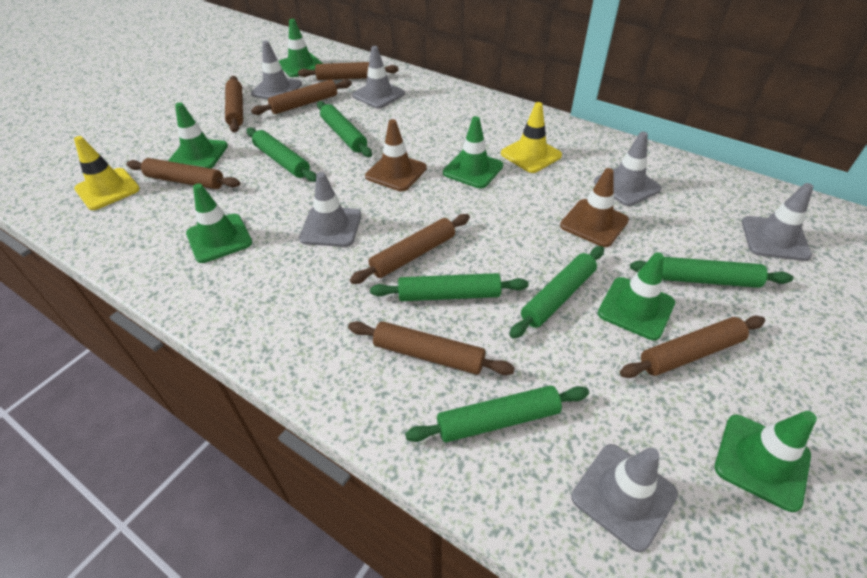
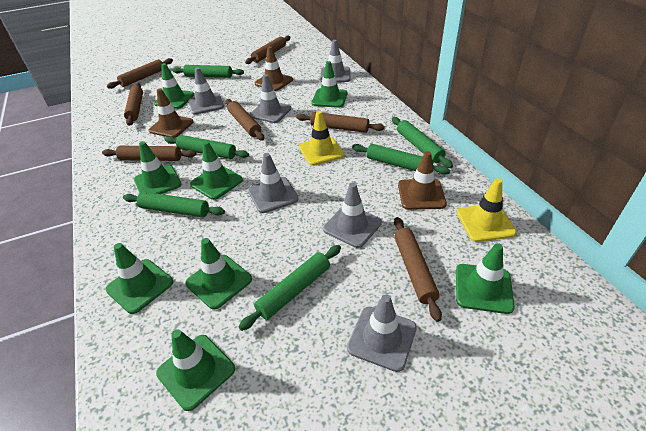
brown traffic cone: [365,119,427,191] [560,168,629,247] = 2 -> [149,89,194,138] [255,46,293,91] [398,151,447,210] = 3
green traffic cone: [168,102,228,168] [186,184,252,263] [279,19,323,77] [443,116,503,189] [598,252,675,340] [715,411,817,512] = 6 -> [105,243,173,314] [134,141,182,194] [154,63,194,109] [156,329,235,411] [186,238,252,310] [190,141,243,200] [312,61,347,108] [456,243,515,314] = 8

